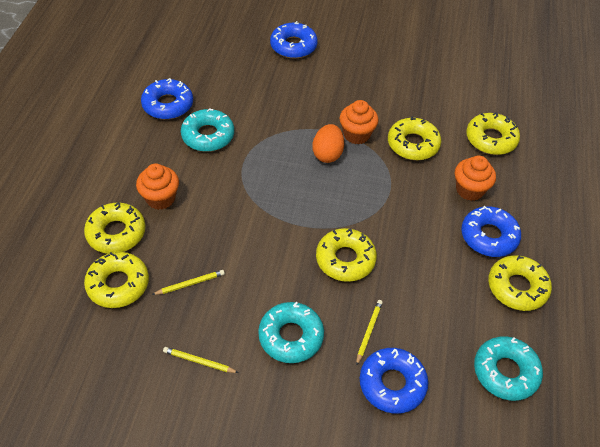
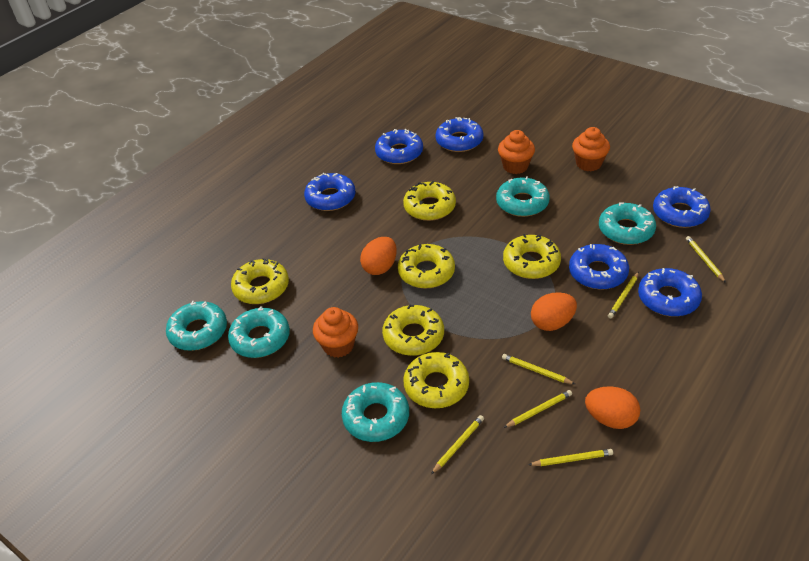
blue donut: [141,78,193,119] [270,21,318,59] [360,348,428,414] [461,206,521,257] = 4 -> [304,173,356,211] [375,129,423,164] [435,117,483,152] [569,244,629,290] [638,268,702,317] [653,186,711,228] = 6
orange egg: [312,124,344,163] = 1 -> [360,237,397,275] [531,292,577,331] [585,386,640,429] = 3
turquoise donut: [181,108,234,152] [258,302,324,363] [474,336,543,401] = 3 -> [166,301,227,351] [228,306,290,358] [342,382,409,442] [496,176,550,217] [599,202,656,245] = 5
yellow pencil: [152,270,225,295] [163,347,239,373] [356,300,383,366] = 3 -> [431,415,484,474] [502,354,575,384] [504,390,572,428] [528,449,613,466] [608,272,639,318] [686,236,726,283] = 6

